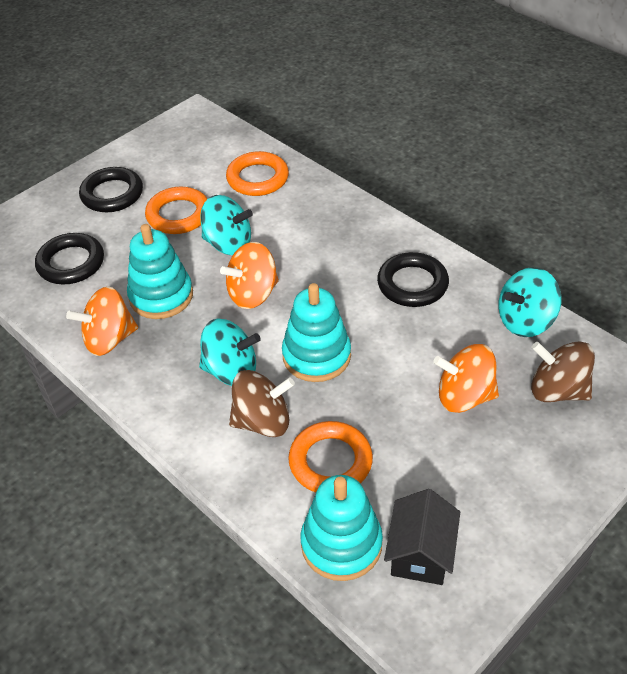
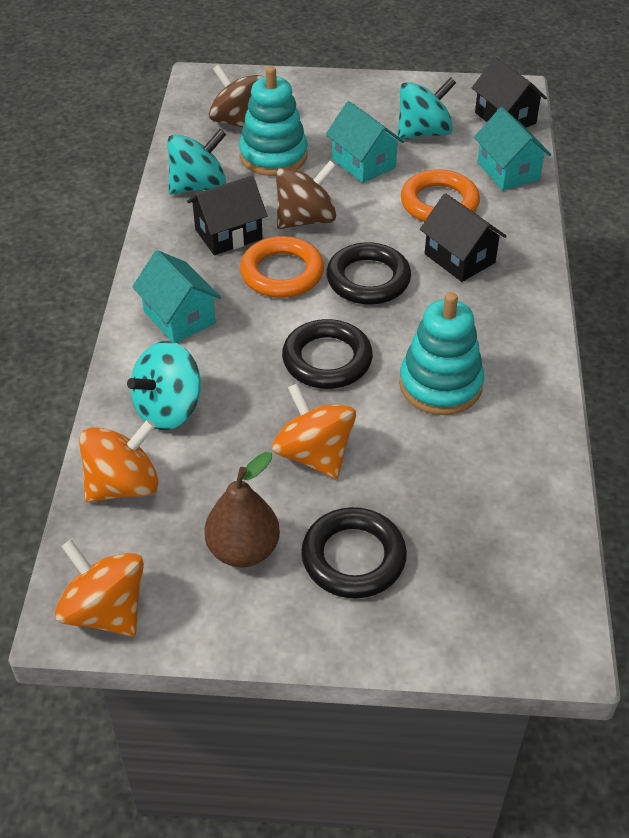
black house: [384,489,460,585] = 1 -> [187,176,267,255] [420,193,507,282] [472,57,547,128] = 3
brown pear: none = 0 -> [204,452,280,567] = 1
orange ring: [145,187,207,234] [226,151,289,196] [288,421,373,493] = 3 -> [240,236,324,298] [401,169,480,222] = 2
turquoise house: none = 0 -> [132,250,221,343] [326,101,404,183] [474,107,551,191] = 3
turquoise stacking toy: [127,224,193,319] [282,283,351,382] [300,475,383,581] = 3 -> [239,66,308,176] [399,292,484,415] = 2

